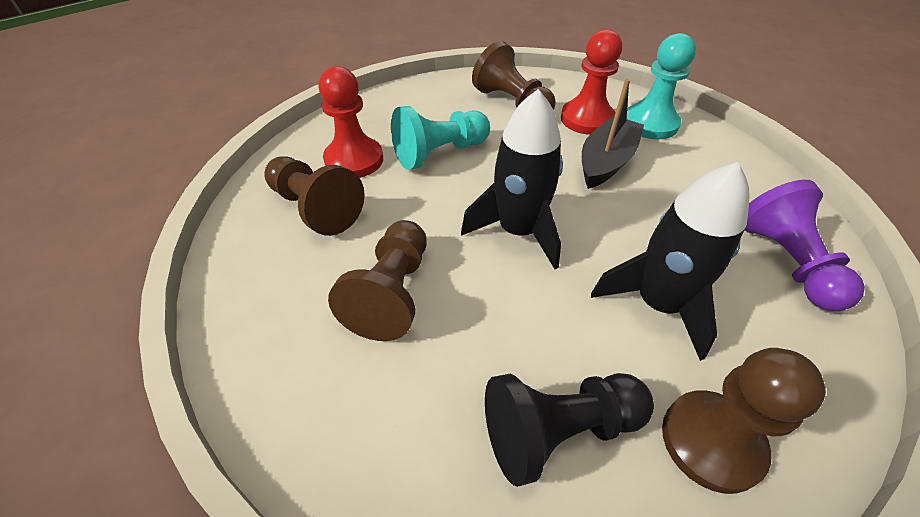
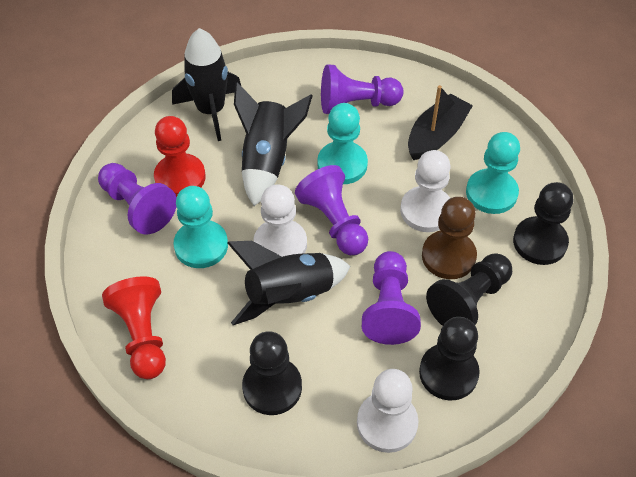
black pawn: [485,373,654,487] = 1 -> [242,331,302,415] [419,317,480,400] [426,253,512,326] [513,182,573,265] = 4
black rocket: [461,89,563,269] [591,162,750,361] = 2 -> [172,28,241,141] [227,241,350,325] [234,82,312,206] = 3
brown pawn: [264,156,365,236] [328,220,426,341] [472,41,556,110] [662,348,826,494] = 4 -> [422,197,477,279] = 1
purple pawn: [745,180,865,311] = 1 -> [98,163,177,235] [295,165,368,255] [321,64,403,114] [362,251,421,345] = 4
turquoise pawn: [391,106,490,170] [627,33,696,139] = 2 -> [174,186,228,268] [317,103,368,184] [466,132,520,214] = 3
white pawn: none = 0 -> [253,184,307,257] [357,369,419,453] [400,150,451,232] = 3

